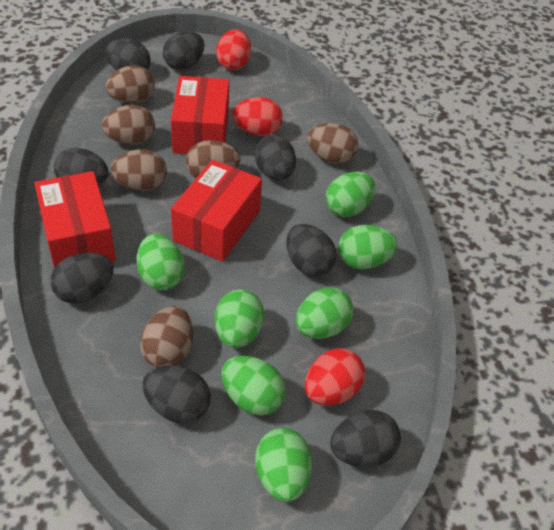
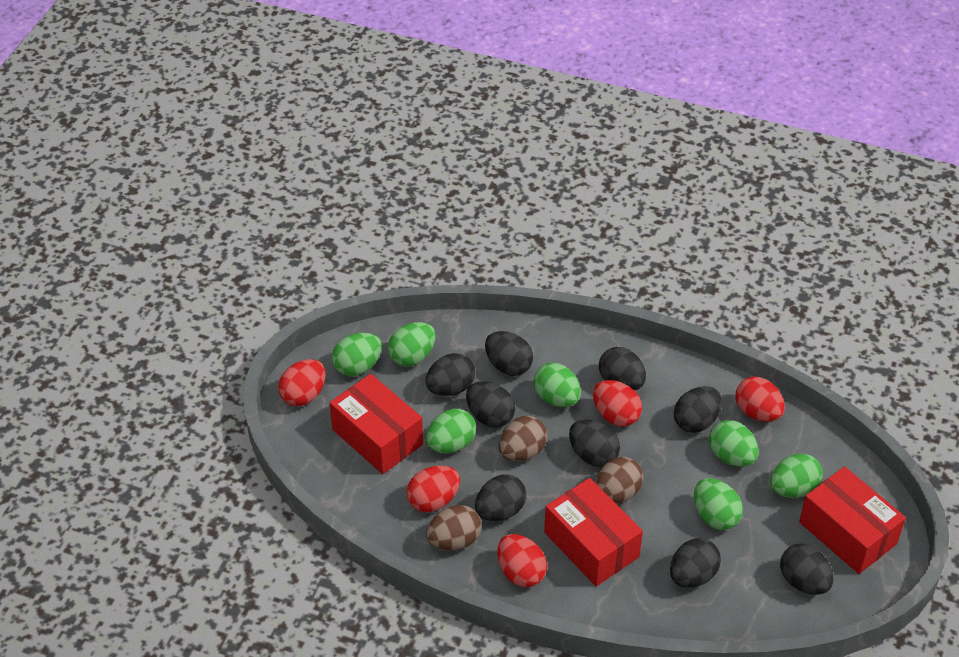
black egg: [50,253,114,304] [54,148,109,186] [105,38,151,71] [142,366,211,424] [163,31,204,70] [255,135,296,180] [286,224,337,277] [330,410,401,467] = 8 -> [425,353,475,396] [466,381,515,428] [475,475,526,521] [485,331,533,376] [569,420,620,467] [599,347,646,390] [670,538,721,588] [674,386,722,433] [780,543,833,595] = 9
brown egg: [102,105,155,145] [106,65,155,104] [110,149,167,191] [140,306,193,368] [186,140,241,178] [307,123,358,164] = 6 -> [426,505,482,551] [499,416,548,461] [595,457,643,504] = 3
red egg: [216,29,251,70] [232,97,283,136] [305,349,365,405] = 3 -> [278,359,326,406] [407,466,460,512] [497,534,547,587] [593,380,642,427] [735,377,785,422] = 5

